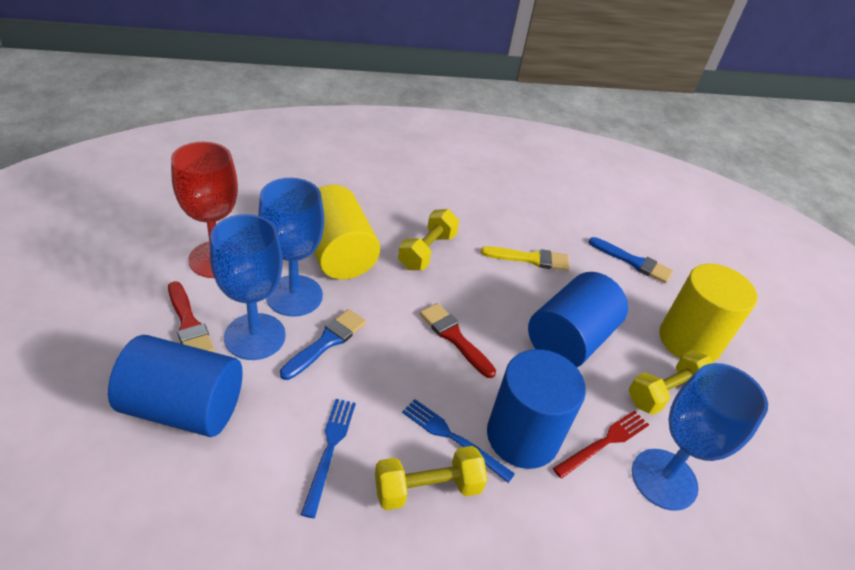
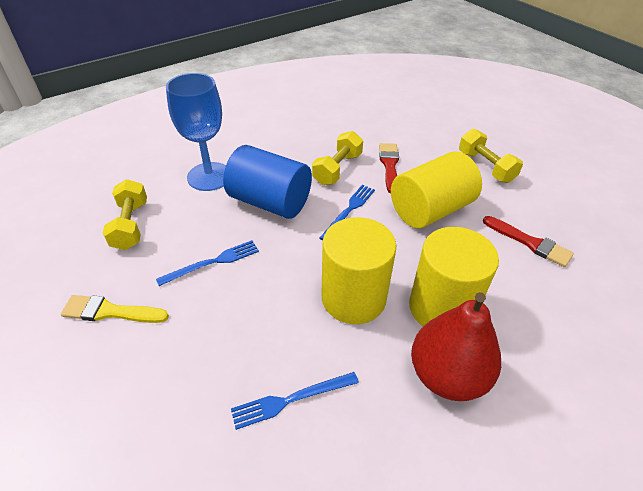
blue brush: [280,309,366,380] [589,237,673,283] = 2 -> none = 0
blue cylinder: [108,335,243,437] [487,349,586,469] [528,272,628,367] = 3 -> [223,145,312,219] = 1
blue fork: [301,399,356,518] [402,399,515,483] = 2 -> [156,240,259,286] [231,372,359,430] [320,185,375,241] = 3
blue goblet: [210,214,286,360] [258,178,324,317] [632,363,768,511] = 3 -> [166,73,226,191] = 1
red fork: [553,410,649,478] = 1 -> none = 0
red goblet: [171,142,238,278] = 1 -> none = 0
red pear: none = 0 -> [411,292,501,401] = 1
yellow cylinder: [314,185,380,279] [659,264,757,362] = 2 -> [322,217,397,324] [391,151,482,228] [409,227,499,326] = 3

